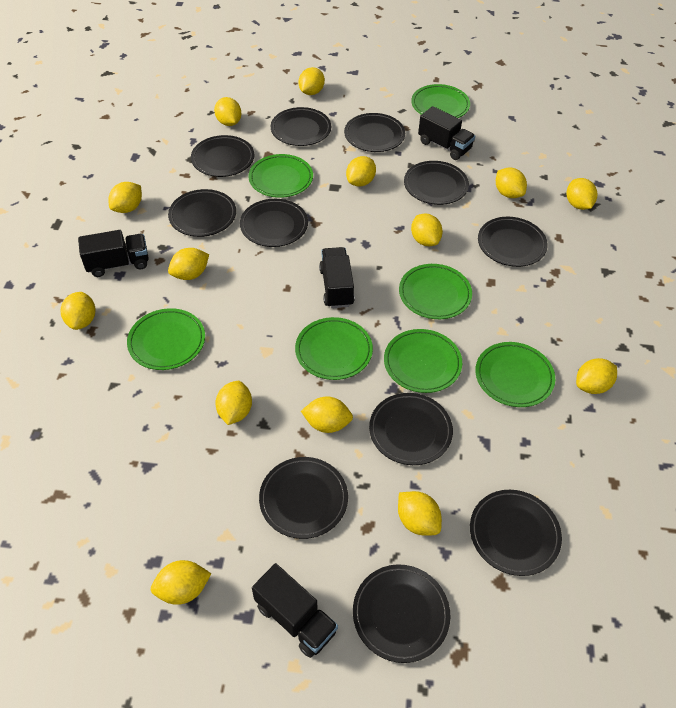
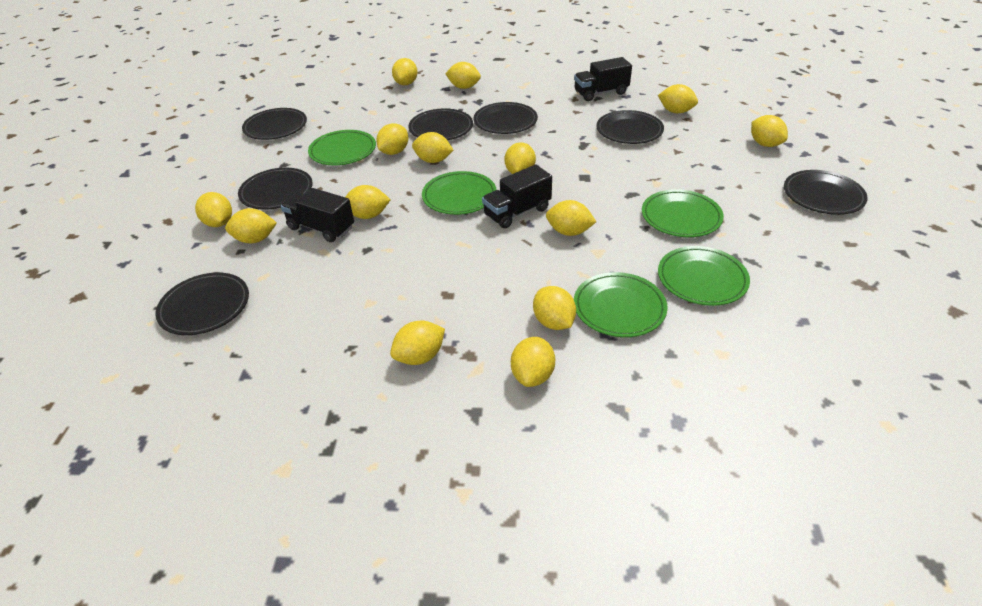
black plate: [168,189,236,237] [191,135,254,177] [240,199,308,247] [259,457,348,539] [271,107,331,146] [344,113,405,152] [353,564,450,663] [369,393,453,465] [404,161,469,205] [470,490,562,576] [478,217,548,267] = 11 -> [155,272,249,335] [238,167,313,210] [242,108,307,140] [408,108,473,140] [474,102,538,134] [597,110,664,144] [784,170,868,215] = 7
black truck: [78,230,148,277] [252,563,338,658] [319,247,355,308] [418,106,475,160] = 4 -> [281,188,354,242] [482,165,552,228] [574,57,632,101] = 3
green plate: [127,308,205,370] [248,154,313,198] [295,317,373,380] [384,329,462,393] [399,264,472,319] [411,84,470,118] [475,342,555,407] = 7 -> [308,130,376,165] [422,171,497,215] [574,272,668,337] [642,189,724,237] [658,246,750,306] = 5

